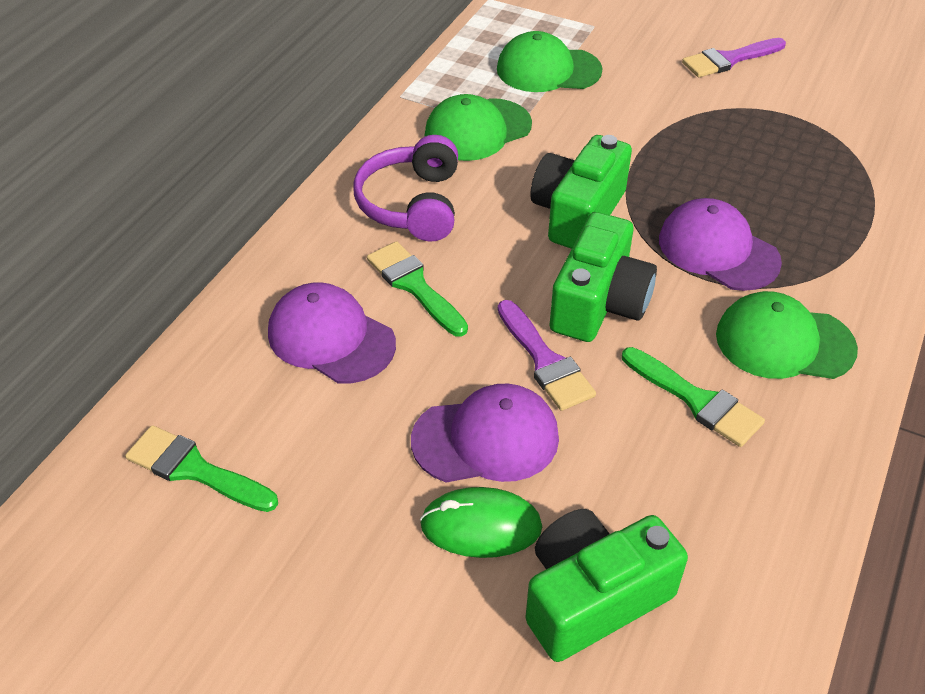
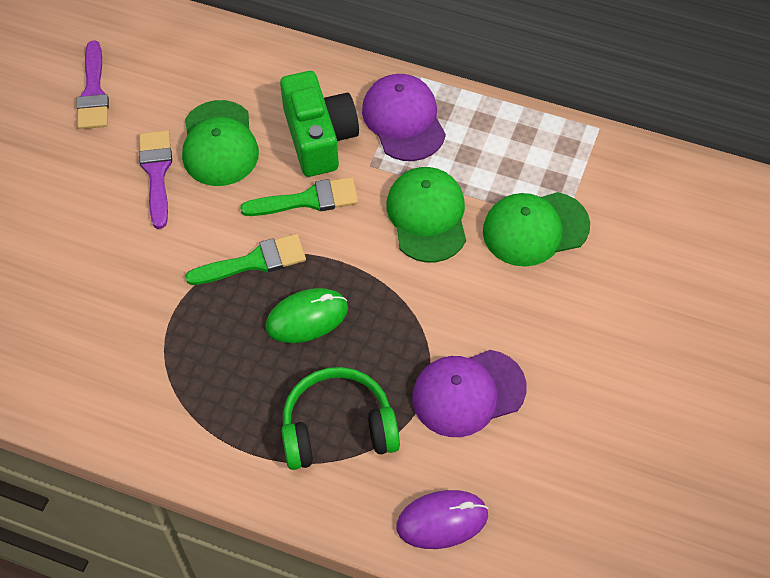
green brush: [125,425,278,512] [367,241,468,337] [622,347,765,447] = 3 -> [185,234,306,285] [240,177,358,216] = 2
green camera: [525,509,688,662] [531,135,632,249] [549,212,657,342] = 3 -> [280,71,359,177] = 1
green headphones: none = 0 -> [281,367,400,470] = 1
purple cap: [268,282,396,384] [411,384,559,482] [659,198,782,291] = 3 -> [362,74,446,161] [412,350,527,437] = 2
purple headphones: [353,135,458,242] = 1 -> none = 0
purple mouse: none = 0 -> [396,490,488,549] = 1

